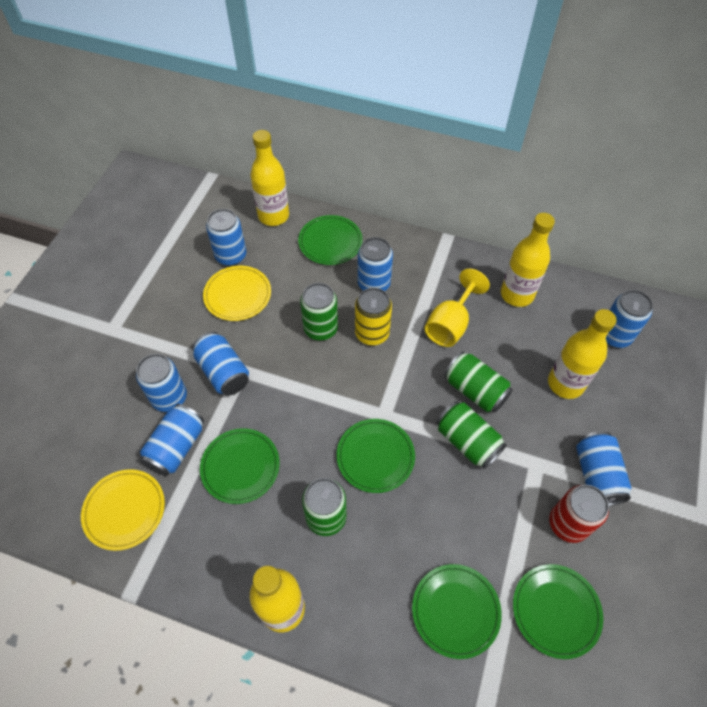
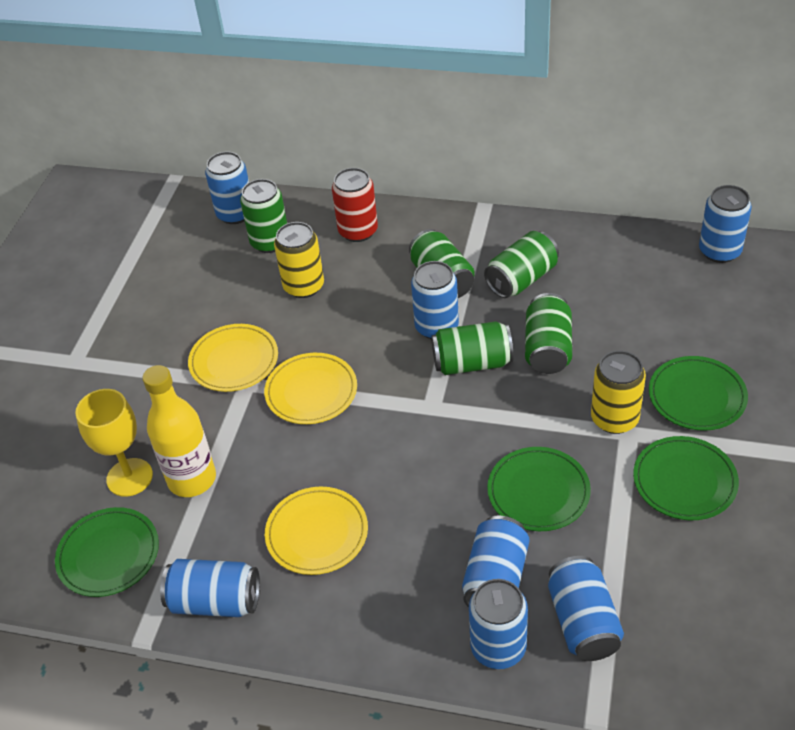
green can: [300,283,338,340] [302,478,347,536] [437,401,506,469] [444,352,513,413] = 4 -> [240,179,287,253] [409,229,475,298] [431,321,514,375] [484,231,559,298] [525,293,572,374] = 5
green plate: [200,428,280,504] [298,215,363,265] [337,419,415,493] [412,564,502,659] [513,564,603,659] = 5 -> [55,507,159,597] [487,447,591,531] [633,436,739,520] [649,356,748,431] = 4
yellow bottle: [250,130,289,226] [250,566,305,632] [501,213,555,307] [548,309,617,399] = 4 -> [142,365,216,497] = 1
yellow can: [355,288,392,345] = 1 -> [274,222,324,298] [591,351,646,434] = 2
yellow plate: [81,469,165,551] [203,266,271,321] = 2 -> [188,324,278,392] [264,353,357,424] [265,486,368,575] = 3

